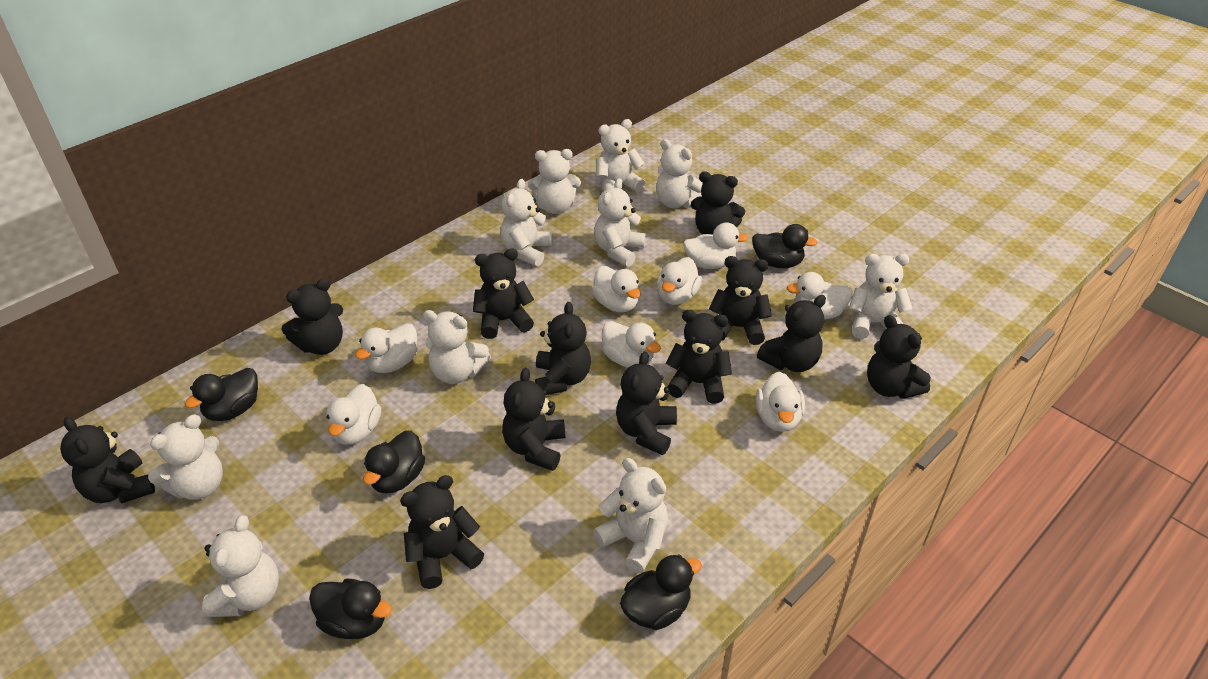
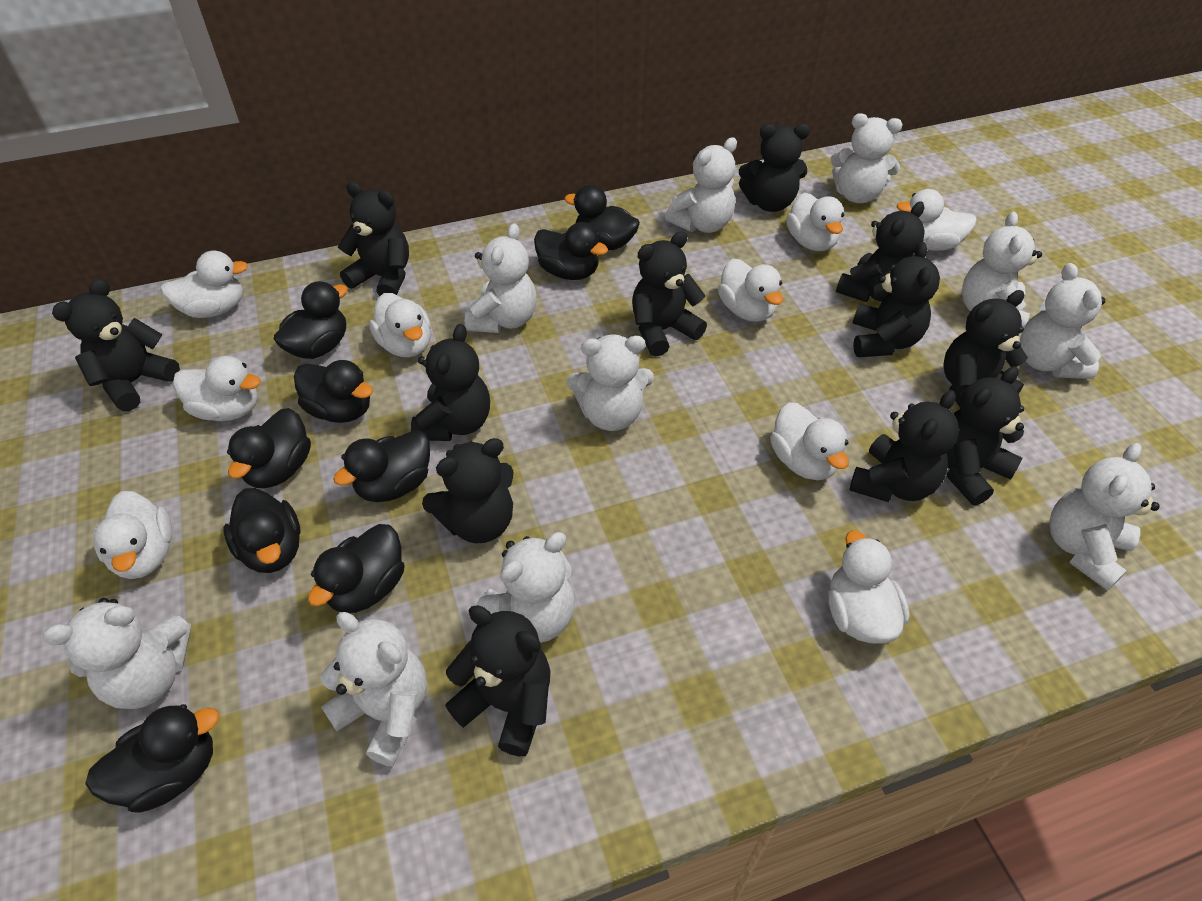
black duck: [185,368,258,421] [309,579,392,639] [363,430,425,494] [620,554,702,630] [752,224,818,268] = 5 -> [85,704,219,813] [224,488,301,573] [227,408,311,488] [273,281,348,359] [294,360,373,423] [308,524,405,613] [333,430,430,502] [534,222,608,280] [564,184,640,250] = 9
white duck: [326,384,381,445] [355,323,417,373] [592,266,641,312] [602,321,661,368] [657,257,702,305] [683,222,749,269] [756,372,805,432] [787,272,853,320] = 8 -> [93,491,172,579] [160,250,249,318] [173,356,261,421] [369,293,431,357] [718,259,783,322] [770,402,849,480] [786,192,844,251] [828,530,910,643] [896,189,977,251] = 9

